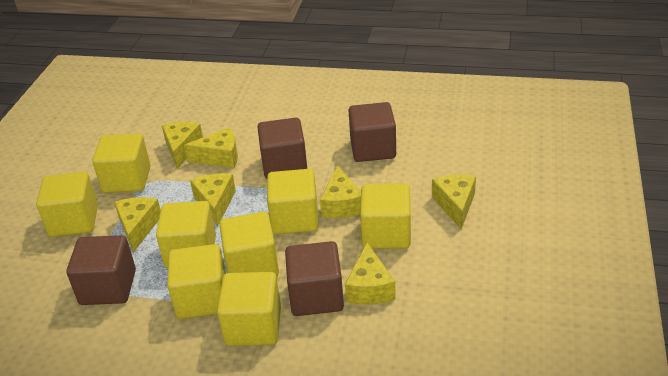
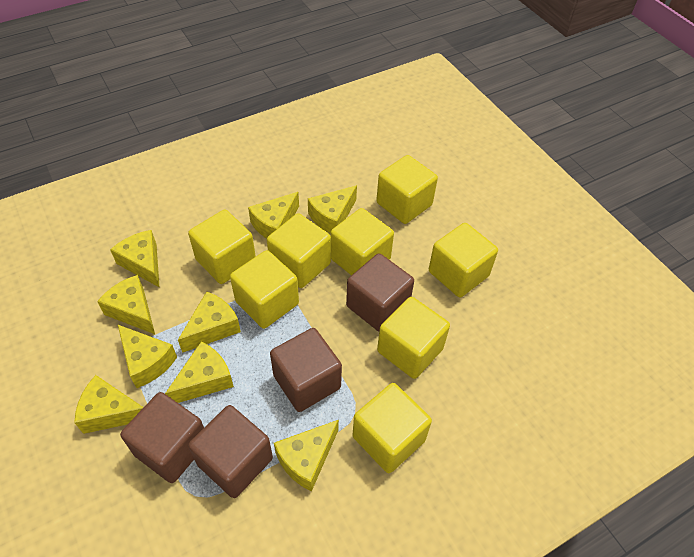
yellow cheese: [114,197,161,252] [162,122,203,168] [184,128,238,168] [190,173,236,226] [320,166,361,218] [345,243,396,305] [432,175,476,229] = 7 -> [74,375,144,434] [97,275,155,334] [110,230,160,288] [118,325,177,388] [165,341,234,403] [178,292,241,353] [248,192,299,238] [274,420,339,492] [308,185,357,233] = 9

